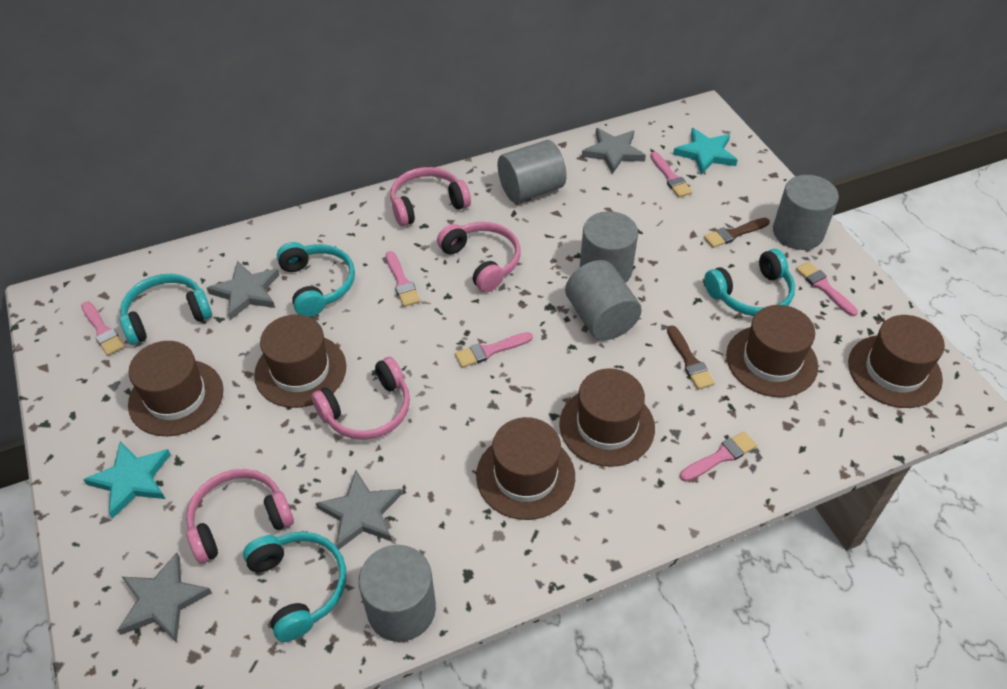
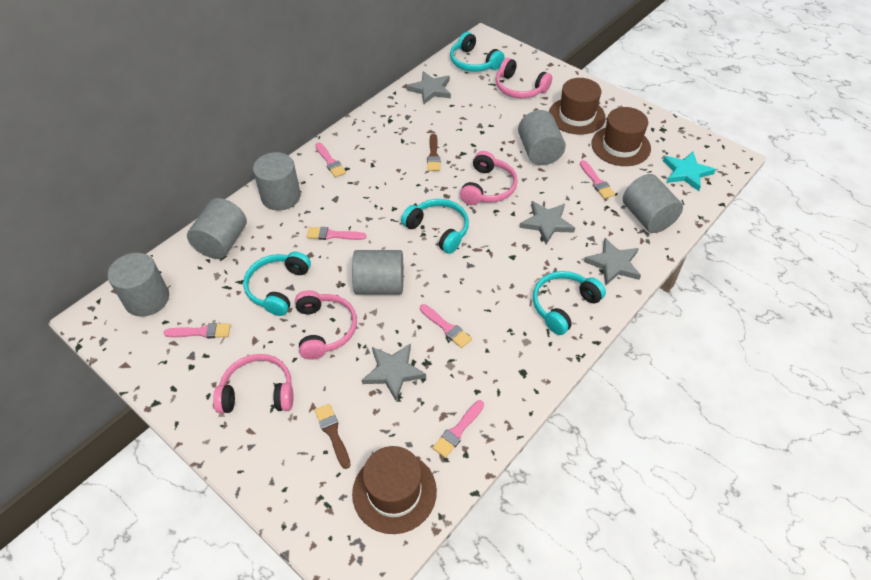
brown hat: [128,341,224,436] [254,314,346,408] [476,417,575,520] [559,368,655,467] [726,305,818,397] [848,315,945,408] = 6 -> [352,446,437,534] [549,78,606,135] [591,107,651,166] = 3
grey cylinder: [359,545,436,642] [498,140,567,203] [565,260,642,340] [580,211,638,283] [773,175,839,250] = 5 -> [108,253,169,317] [187,198,247,259] [253,152,301,211] [352,250,403,294] [518,110,566,165] [623,174,683,233] = 6
turquoise star: [83,441,171,519] [673,128,737,174] = 2 -> [663,152,716,191] = 1

